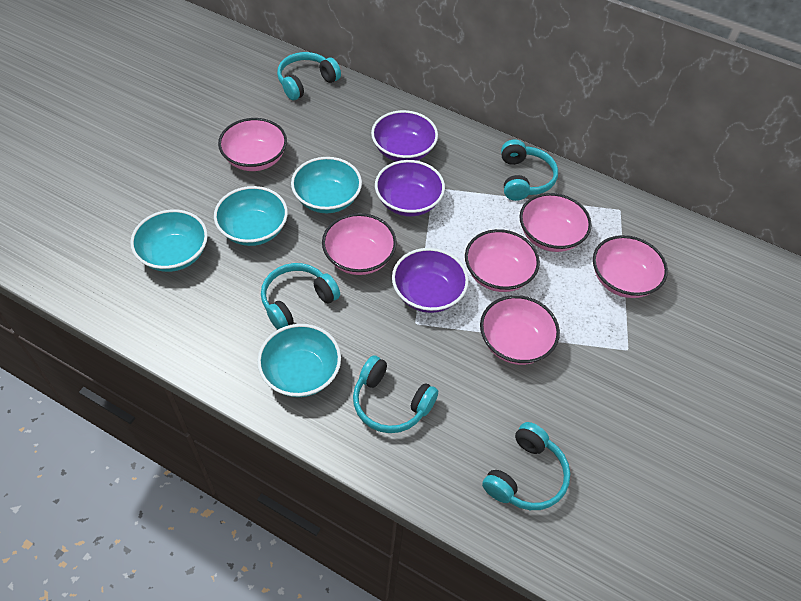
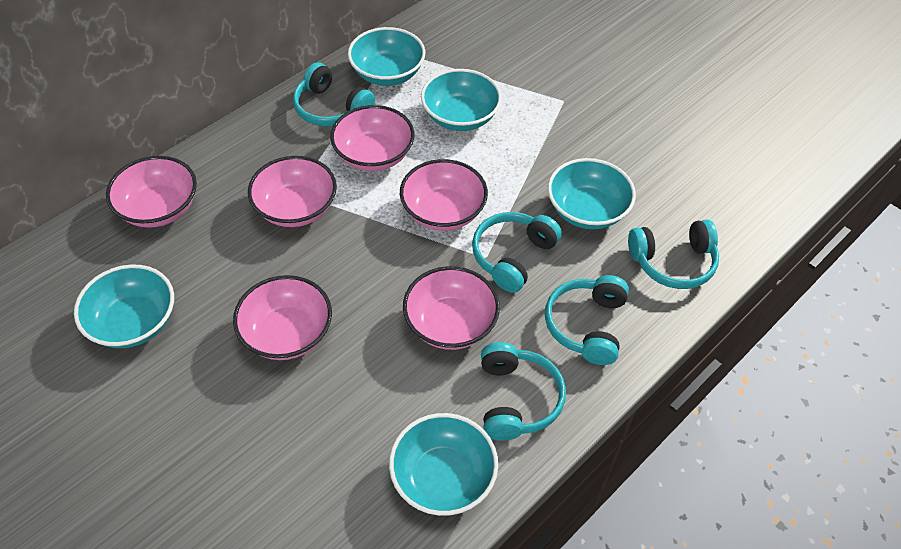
purple bowl: [371,110,438,161] [375,160,445,217] [392,248,469,313] = 3 -> none = 0
turquoise bowl: [130,209,208,272] [214,186,288,246] [257,324,341,397] [291,157,362,213] = 4 -> [74,264,174,348] [348,27,425,86] [389,413,498,516] [421,69,502,131] [548,158,636,229] = 5

